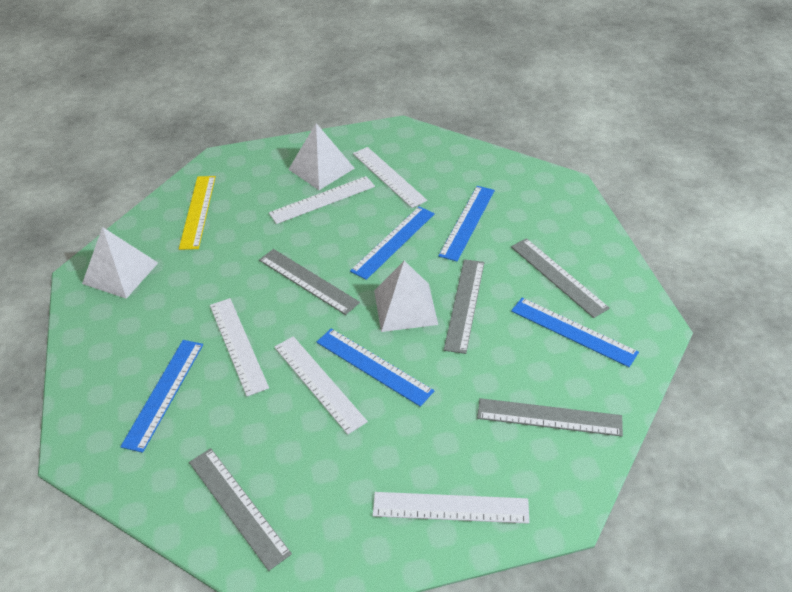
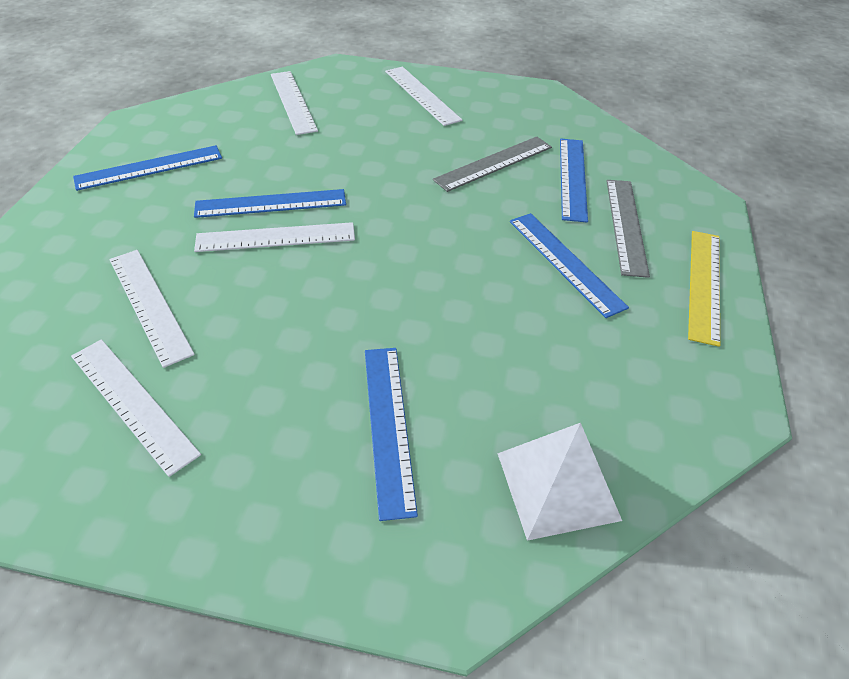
grey ruler: [189,448,292,571] [259,249,360,315] [444,259,484,354] [477,398,623,436] [511,238,610,318] = 5 -> [433,136,552,192] [607,180,650,278] = 2
white pyramid: [82,227,158,299] [288,123,355,190] [374,260,438,332] = 3 -> [497,423,622,541] = 1

